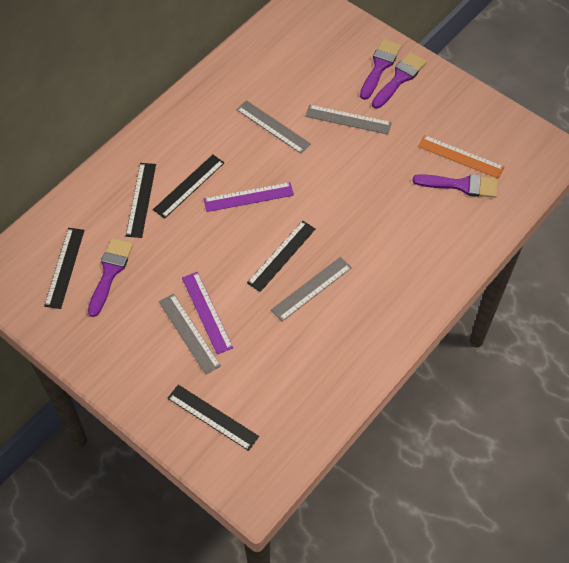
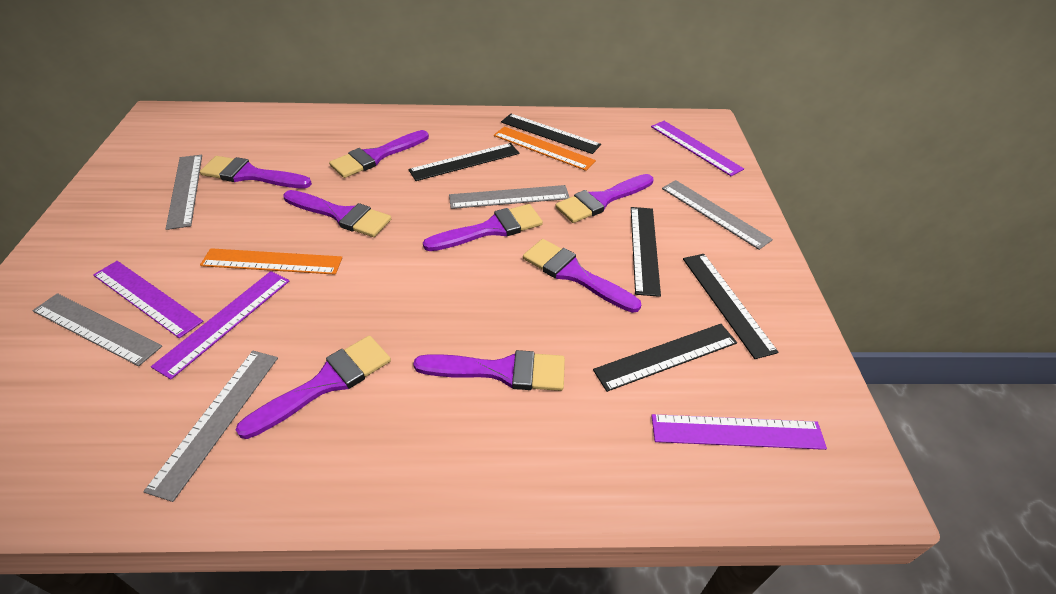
grey ruler: [159,294,221,375] [236,100,311,154] [271,257,352,321] [305,105,392,134] = 4 -> [33,293,162,366] [143,351,278,502] [166,155,202,230] [449,185,570,209] [662,180,773,250] = 5
orange ruler: [418,135,504,179] = 1 -> [200,248,342,275] [494,126,596,171] = 2
purple brush: [88,238,133,317] [360,39,402,100] [372,52,427,109] [412,174,498,198] = 4 -> [200,156,312,188] [236,335,391,439] [283,190,391,237] [329,130,429,178] [413,350,565,391] [423,204,543,251] [523,239,641,313] [555,174,653,223] = 8
purple ruler: [182,272,233,354] [204,182,294,212] = 2 -> [93,261,203,338] [151,271,289,380] [651,121,744,176] [651,414,827,450] = 4

